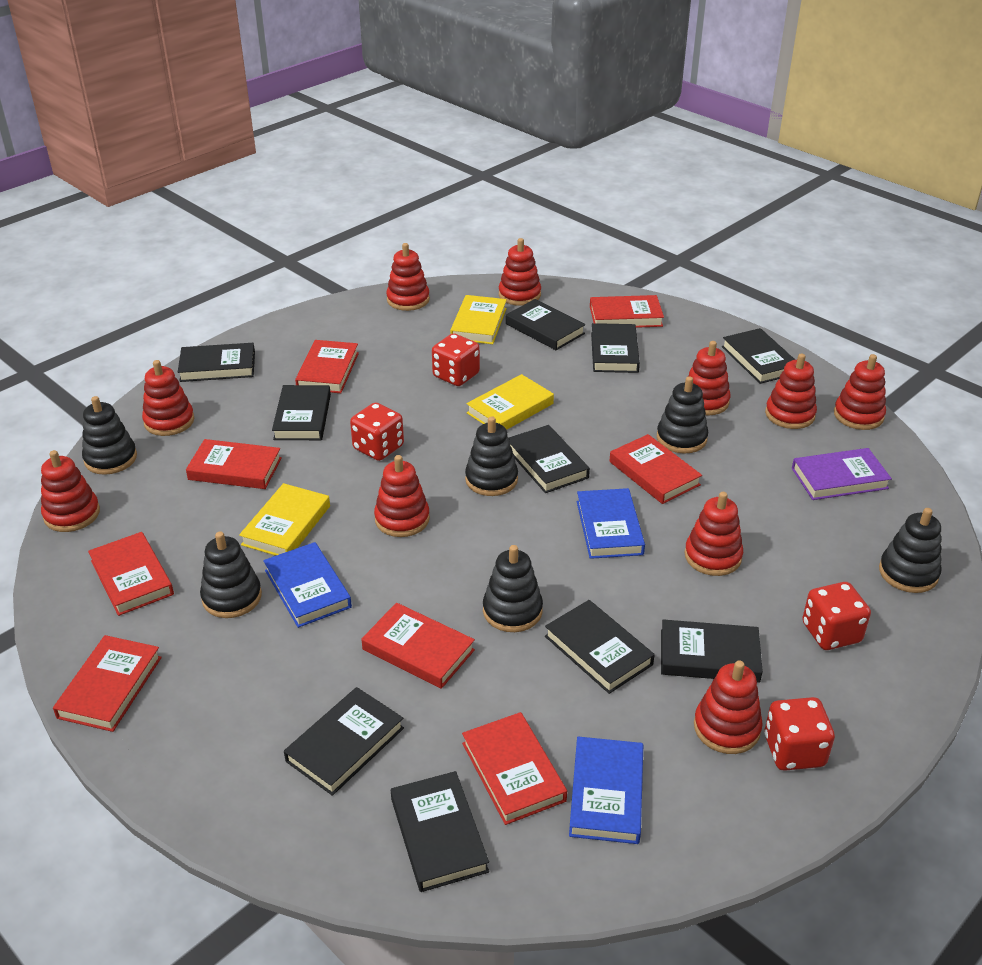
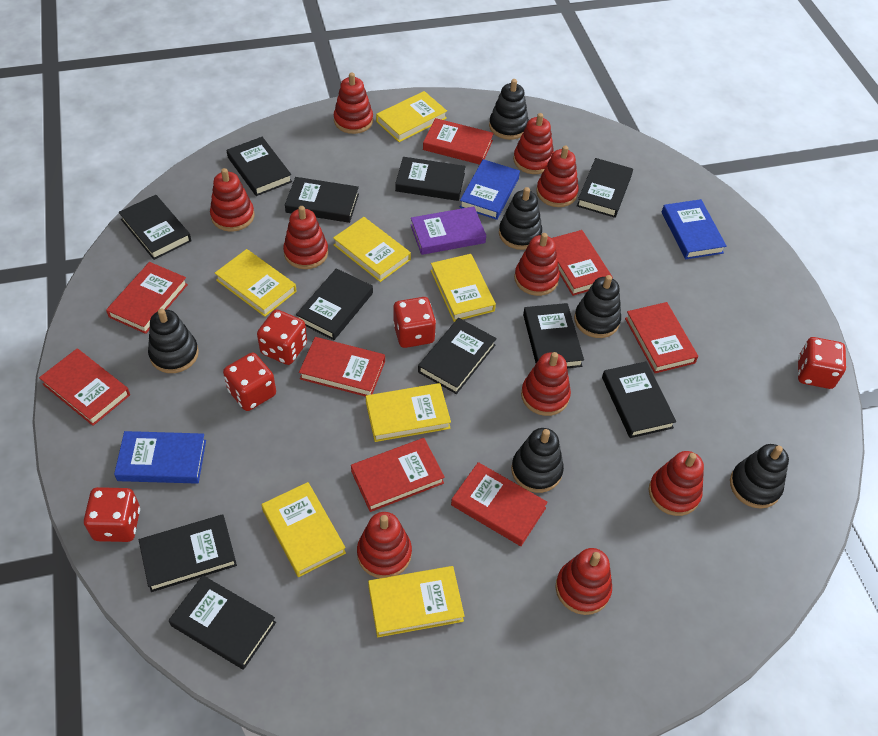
black book: [178,343,255,382] [272,385,331,440] [284,687,404,796] [391,771,489,892] [506,299,586,350] [509,425,590,493] [545,600,655,694] [591,323,640,373] [661,619,763,683] [722,328,795,384] = 10 -> [119,195,191,260] [139,514,237,592] [169,575,276,670] [227,137,292,196] [285,177,359,223] [296,268,373,340] [395,157,466,201] [418,318,497,394] [523,303,584,368] [577,158,633,218] [602,361,676,438] = 11
red dice: [350,402,404,461] [432,333,480,386] [764,697,835,771] [802,582,871,650] = 4 -> [84,487,140,542] [223,353,276,411] [257,309,307,365] [393,297,436,348] [798,337,846,389] = 5
yellow book: [239,483,330,556] [450,295,507,344] [467,374,554,430] = 3 -> [215,249,297,317] [261,482,346,577] [333,217,411,282] [366,383,451,442] [368,566,465,637] [376,91,447,142] [431,254,496,322] = 7

